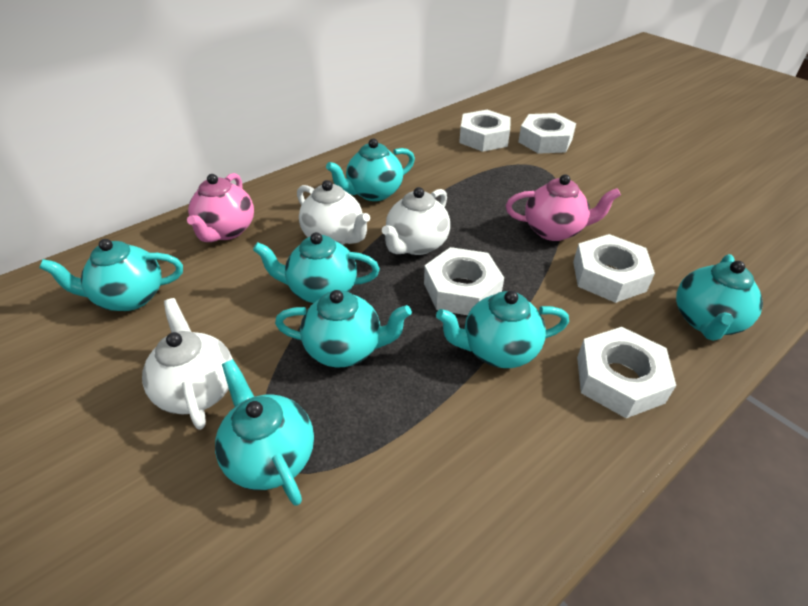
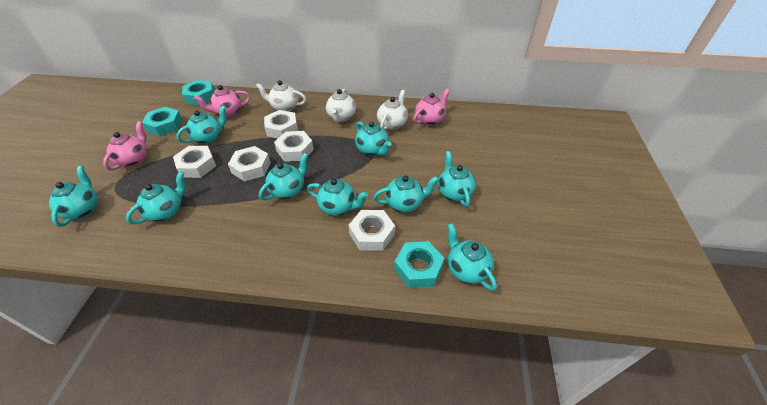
pink teapot: [187,173,254,242] [506,174,621,241] = 2 -> [103,121,147,171] [194,85,250,117] [413,88,450,126] = 3
turquoise nut: none = 0 -> [142,107,183,136] [182,80,215,105] [394,241,445,288] = 3
turquoise teapot: [39,239,183,311] [215,359,314,506] [253,232,380,303] [275,290,412,367] [326,139,415,201] [436,291,569,368] [676,254,763,341] = 7 -> [49,166,98,227] [126,171,186,224] [176,106,227,144] [259,153,308,200] [307,179,368,216] [355,122,391,156] [373,175,439,212] [438,151,476,207] [447,223,497,291] = 9

